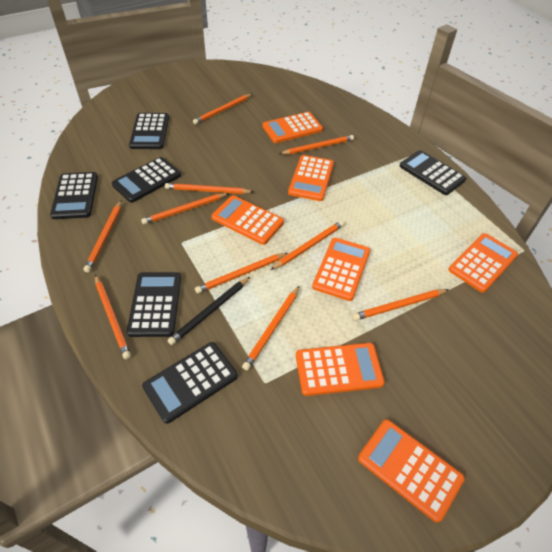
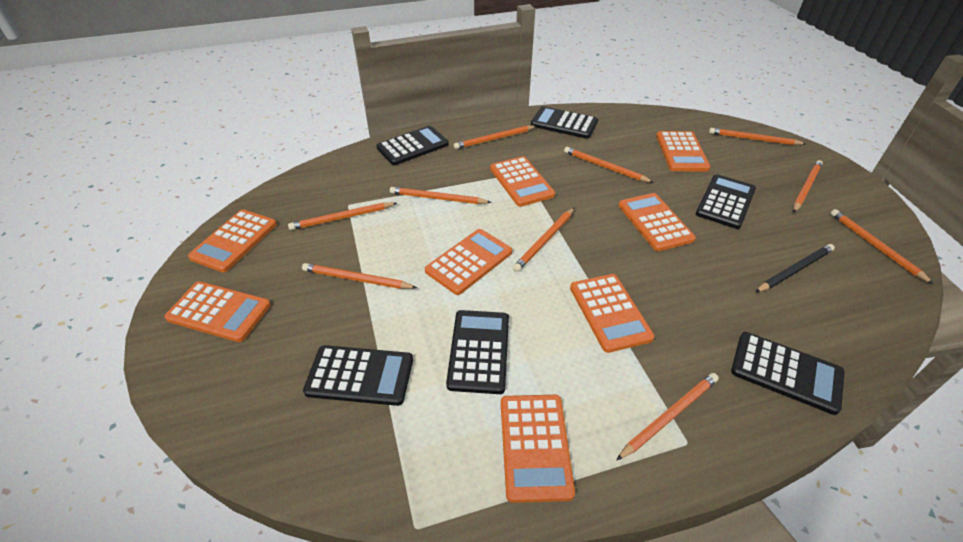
orange calculator: [211,195,284,245] [262,112,323,143] [288,155,334,201] [296,343,385,396] [312,238,370,301] [358,419,465,523] [448,233,518,293] = 7 -> [164,281,271,342] [188,209,277,272] [425,229,512,295] [490,156,555,207] [501,395,575,503] [570,274,654,353] [619,193,696,251] [656,131,710,171] = 8

